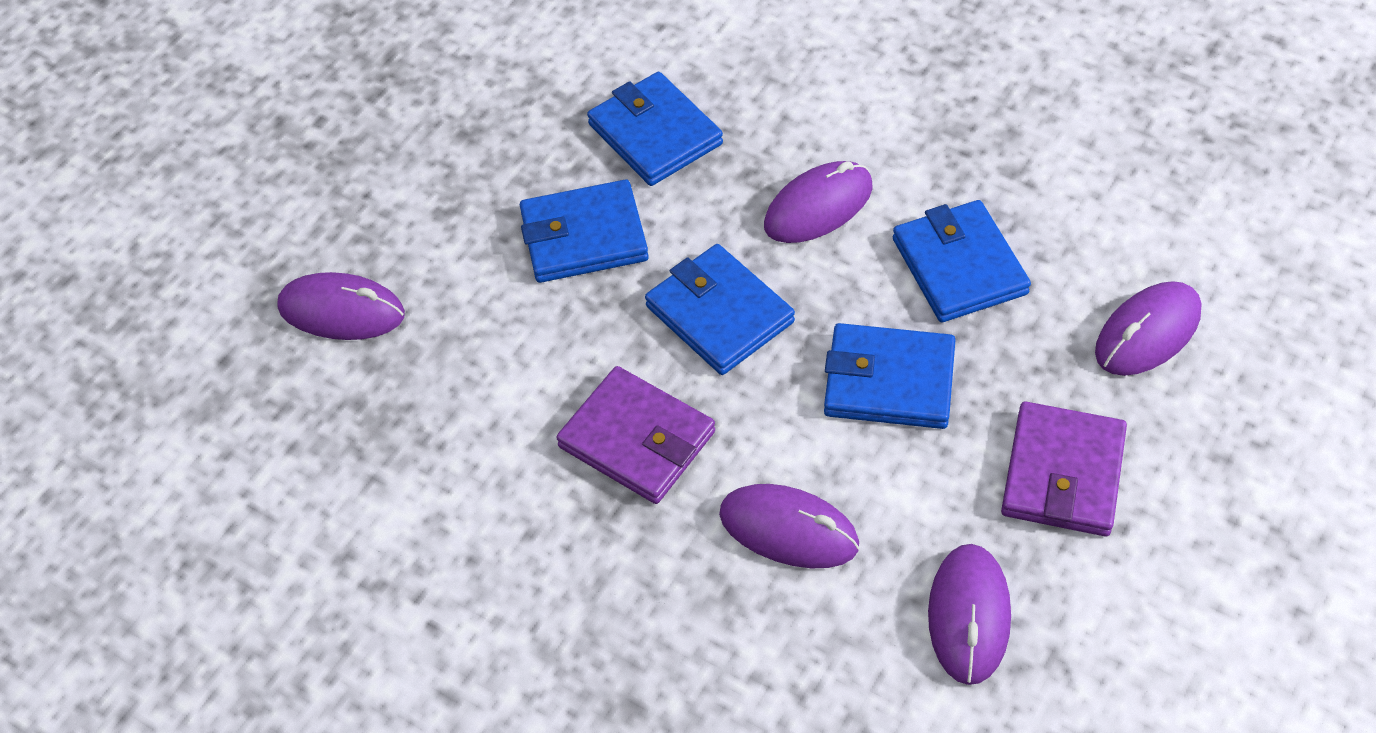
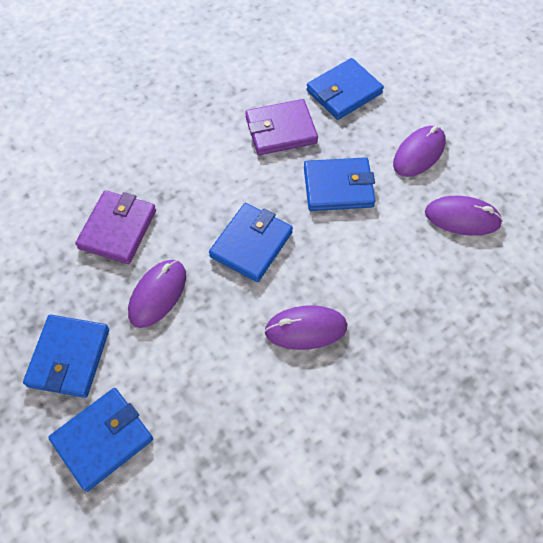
purple mouse: [277,272,405,340] [719,484,859,568] [764,161,873,243] [928,544,1011,685] [1095,281,1202,376] = 5 -> [128,260,186,328] [264,305,347,350] [393,126,446,177] [425,196,503,236] = 4

